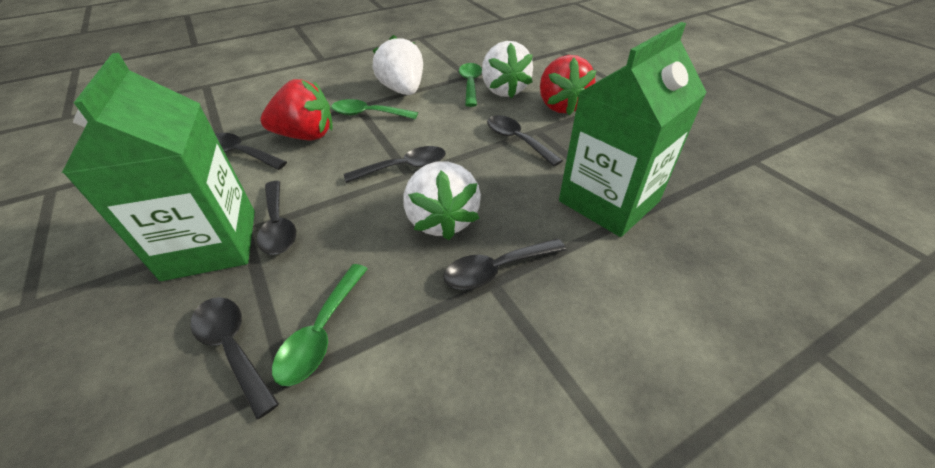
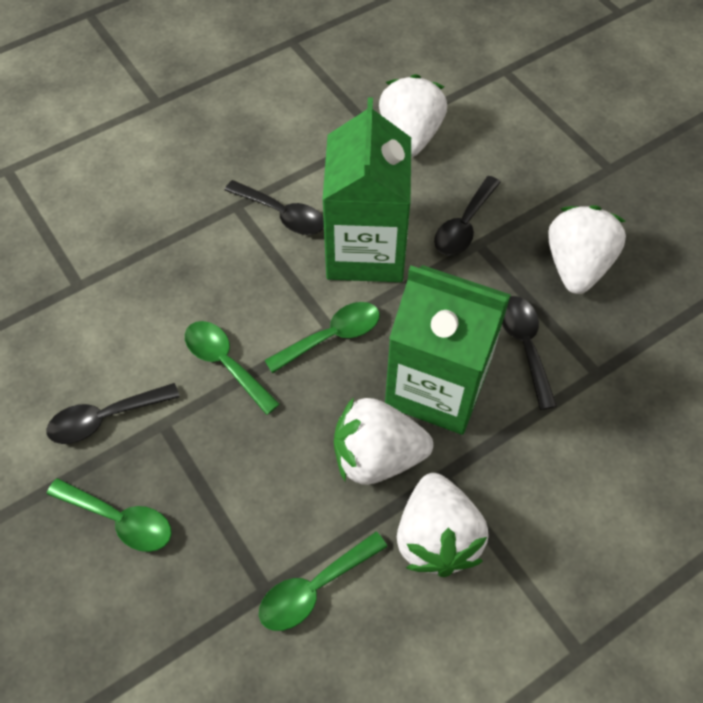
black spoon: [190,297,279,420] [215,133,287,170] [257,181,296,255] [344,146,446,183] [443,238,566,290] [487,115,563,166] = 6 -> [46,383,180,444] [225,180,324,235] [434,176,501,256] [502,296,557,410] = 4
green spoon: [272,264,368,386] [331,99,418,119] [459,63,482,107] = 3 -> [47,478,172,552] [185,321,280,415] [259,532,387,631] [264,302,380,373] = 4
red strawberry: [260,79,333,140] [540,55,596,115] = 2 -> none = 0
white strawberry: [373,35,423,95] [403,162,481,240] [482,41,533,98] = 3 -> [334,397,433,485] [379,74,447,157] [397,473,489,577] [548,205,626,294] = 4

